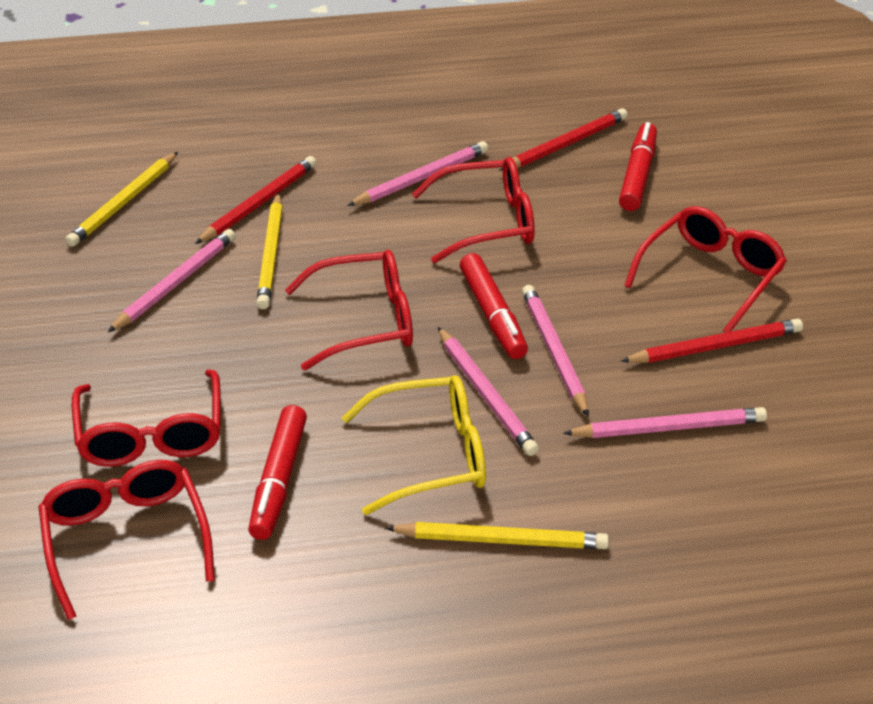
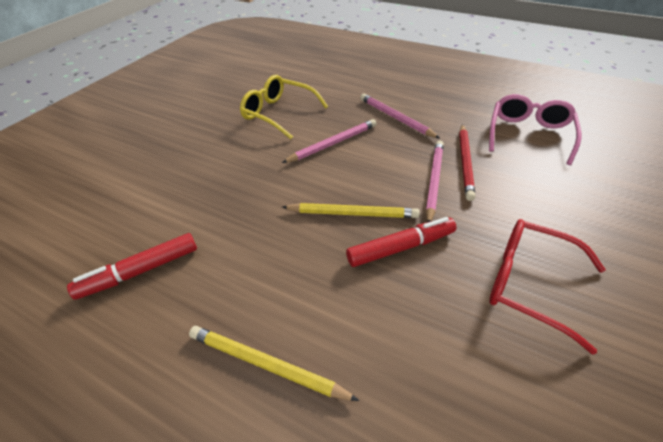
pink glasses: none = 0 -> [489,94,581,165] = 1
pink pencil: [108,229,236,332] [347,141,488,206] [438,327,539,456] [522,285,589,417] [563,407,767,438] = 5 -> [282,119,377,163] [360,94,440,138] [426,141,444,222] = 3
red glasses: [39,460,215,620] [72,369,221,467] [285,250,413,370] [412,157,535,263] [624,206,787,333] = 5 -> [489,219,606,355] = 1
red marker: [248,405,307,540] [460,253,528,359] [619,122,657,211] = 3 -> [67,233,197,300] [346,217,456,267] = 2
red pencil: [195,156,317,244] [499,108,628,171] [621,319,803,363] = 3 -> [459,124,475,201] = 1
yellow pencil: [65,152,178,247] [256,193,283,309] [385,522,609,549] = 3 -> [189,326,359,401] [282,203,420,218] = 2

